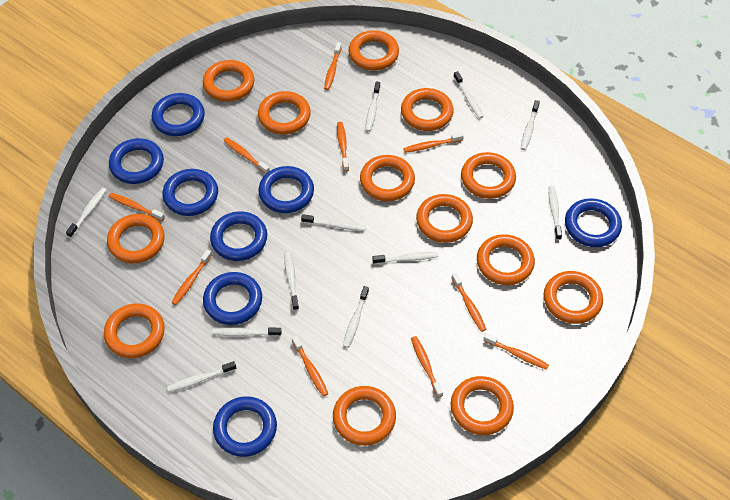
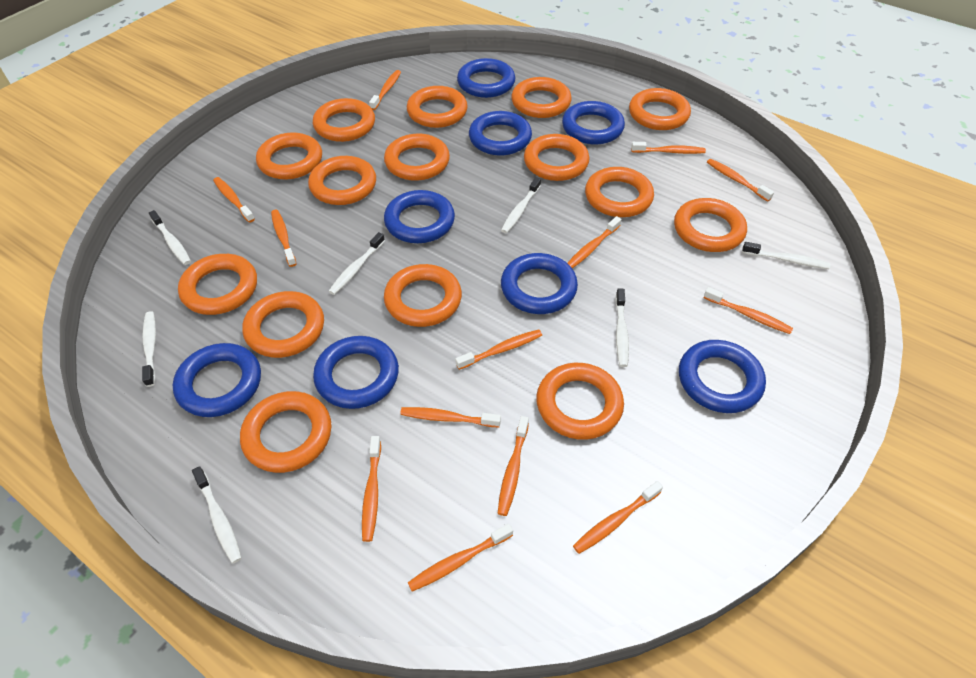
orange ring: [104,304,165,358] [107,214,165,263] [203,60,254,102] [258,91,311,134] [333,386,396,446] [349,30,399,71] [360,155,415,201] [401,88,454,131] [416,194,473,243] [451,376,514,435] [461,152,516,199] [477,234,535,285] [544,271,603,324] = 13 -> [178,254,257,315] [240,391,332,473] [242,291,324,358] [256,132,322,180] [308,156,376,205] [313,98,375,142] [384,134,450,181] [384,264,462,327] [407,86,468,128] [511,77,572,118] [524,134,589,181] [536,363,624,440] [585,167,654,217] [629,88,691,130] [674,198,747,252] = 15
orange toothbrush: [109,193,165,221] [171,249,212,305] [223,137,270,174] [292,336,328,397] [324,42,342,90] [337,122,349,172] [403,133,464,153] [411,336,443,398] [452,273,486,332] [483,333,549,370] = 10 -> [213,177,255,223] [271,210,296,267] [362,436,381,542] [369,70,401,110] [400,407,501,427] [408,524,513,592] [455,329,542,370] [498,416,529,516] [568,216,621,268] [573,481,663,554] [631,142,706,154] [704,287,793,334] [707,159,774,201] = 13
white toothbrush: [66,188,106,238] [167,361,236,392] [212,328,282,337] [284,252,299,311] [301,214,366,231] [343,286,369,348] [365,81,380,132] [372,252,438,264] [454,71,484,119] [521,100,540,150] [549,186,562,240] = 11 -> [142,311,156,387] [149,210,191,265] [192,466,242,564] [329,232,385,295] [501,177,541,233] [615,288,629,367] [742,242,830,269] = 7

